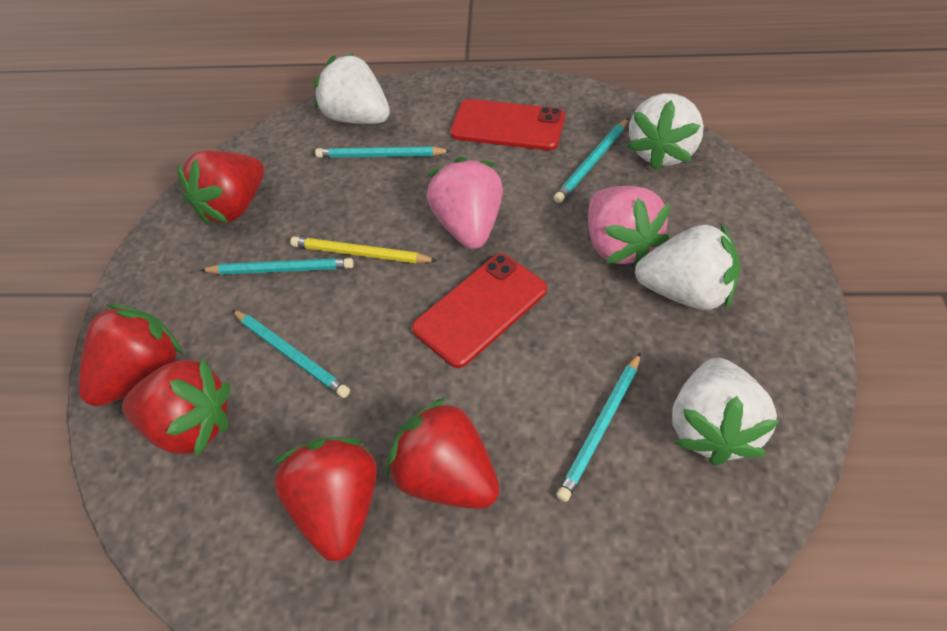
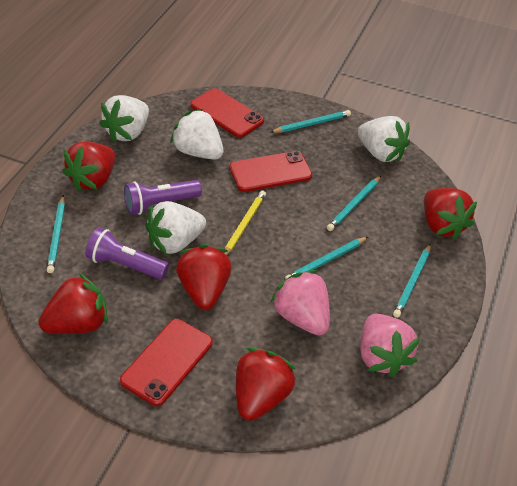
purple flashlight: none = 0 -> [85,227,169,279] [124,180,202,215] = 2
red phone: [412,254,547,368] [450,99,565,150] = 2 -> [120,319,213,406] [190,88,264,138] [229,151,312,192] = 3

